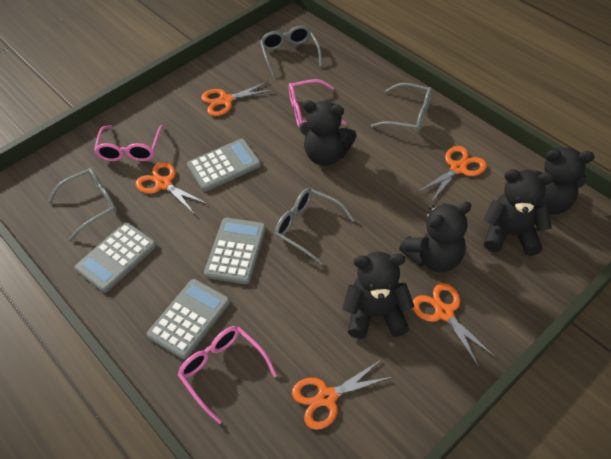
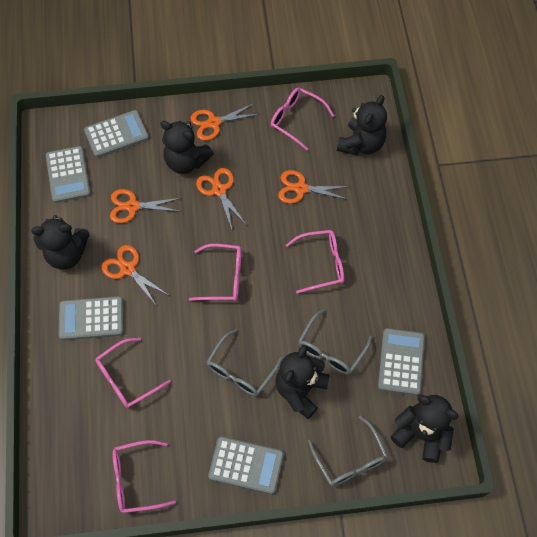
grey calculator: [74,222,157,293] [147,279,230,360] [187,139,261,191] [204,218,266,284] = 4 -> [46,146,91,203] [59,296,124,340] [84,110,149,158] [208,437,284,494] [378,328,425,395] = 5
grey glasses: [48,168,117,240] [260,25,322,77] [275,188,354,264] [371,83,432,133] = 4 -> [207,329,283,396] [298,309,372,374] [308,416,388,486] = 3
pink glasses: [94,125,164,161] [178,326,277,424] [288,79,346,128] = 3 -> [95,338,171,408] [113,440,176,513] [189,244,241,301] [271,87,334,150] [286,230,344,294] = 5

